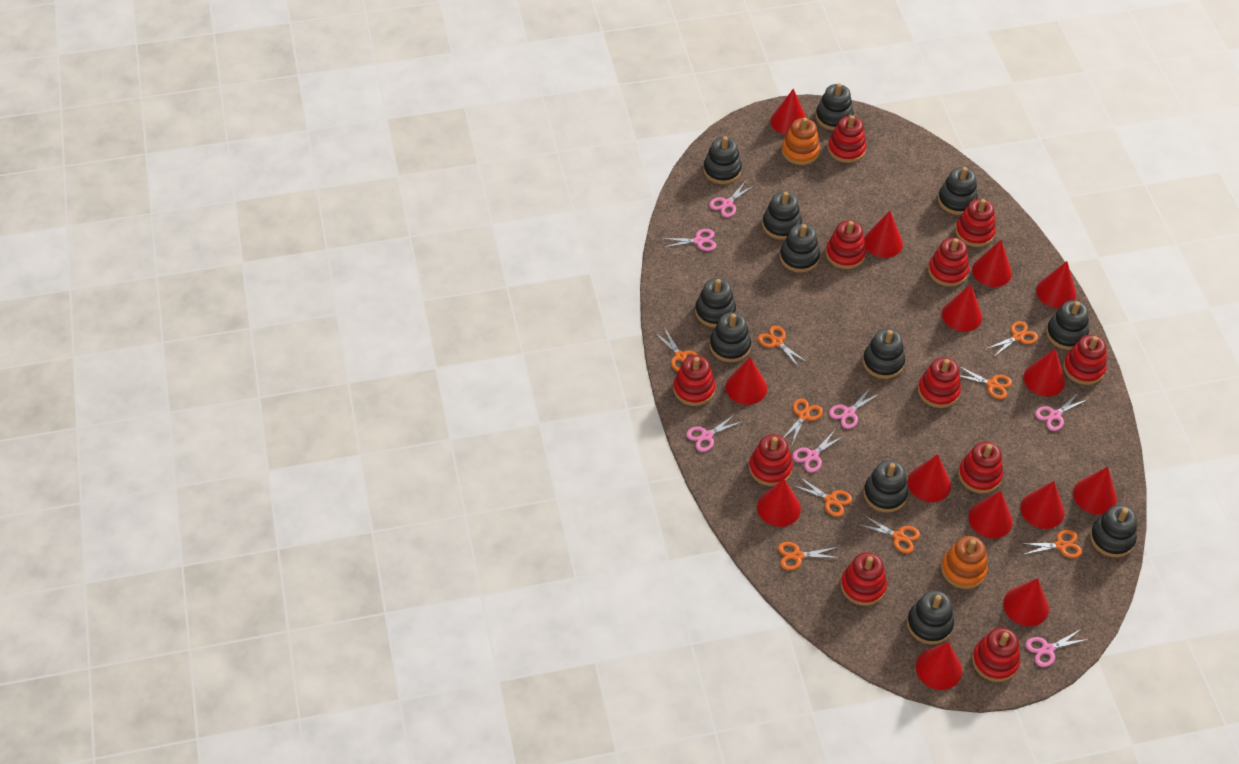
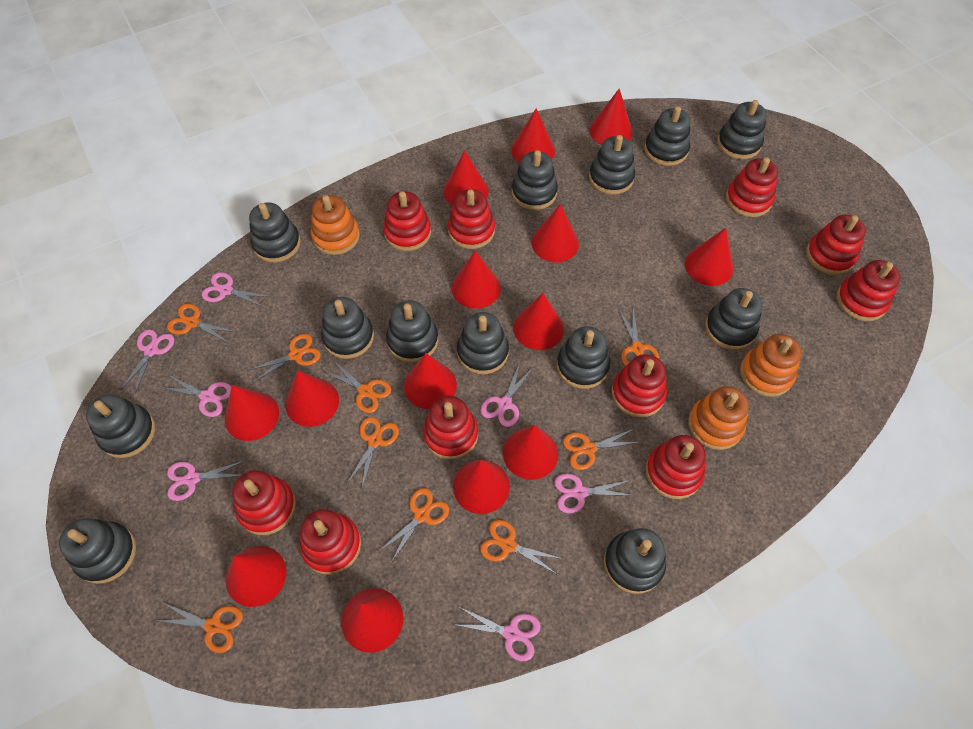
black stacking toy: [695,278,736,328] [703,136,742,184] [710,312,751,362] [762,191,802,240] [780,224,820,273] [816,83,854,130] [863,329,905,379] [863,460,908,512] [907,590,954,644] [938,167,978,215] [1046,300,1089,350] [1090,505,1137,558] = 12 -> [59,518,136,584] [86,394,155,458] [249,202,301,263] [321,297,374,359] [386,300,438,362] [457,312,509,374] [512,150,558,210] [557,326,610,389] [589,135,635,195] [604,528,666,594] [644,106,690,166] [705,288,762,350] [717,100,767,159] = 13
orange stacking toy: [782,118,820,165] [941,536,988,589] = 2 -> [311,195,360,255] [688,386,749,450] [740,334,802,397] = 3
red stacking toy: [673,355,715,406] [749,434,793,486] [826,221,866,269] [828,115,866,163] [841,552,887,606] [918,357,961,408] [928,238,969,287] [955,199,996,247] [958,442,1003,494] [972,628,1020,682] [1063,335,1107,385] = 11 -> [232,470,296,535] [299,509,361,575] [383,191,431,251] [423,396,478,460] [448,189,495,249] [612,354,667,417] [646,435,706,499] [726,158,778,217] [806,215,866,275] [837,260,900,321] = 10

